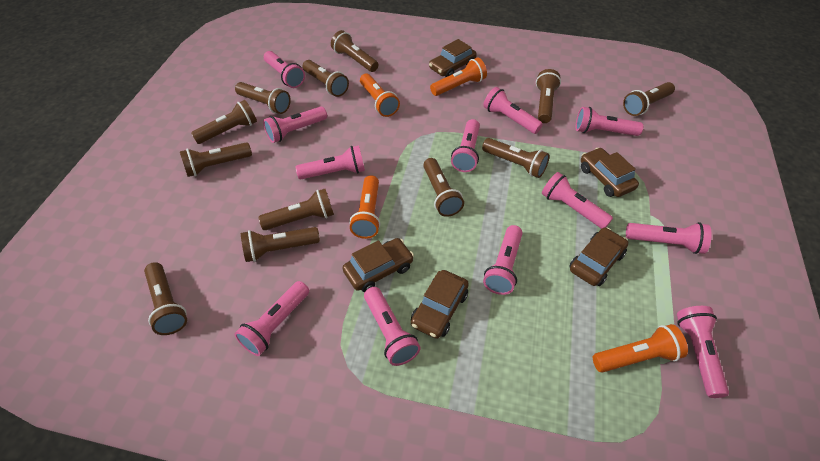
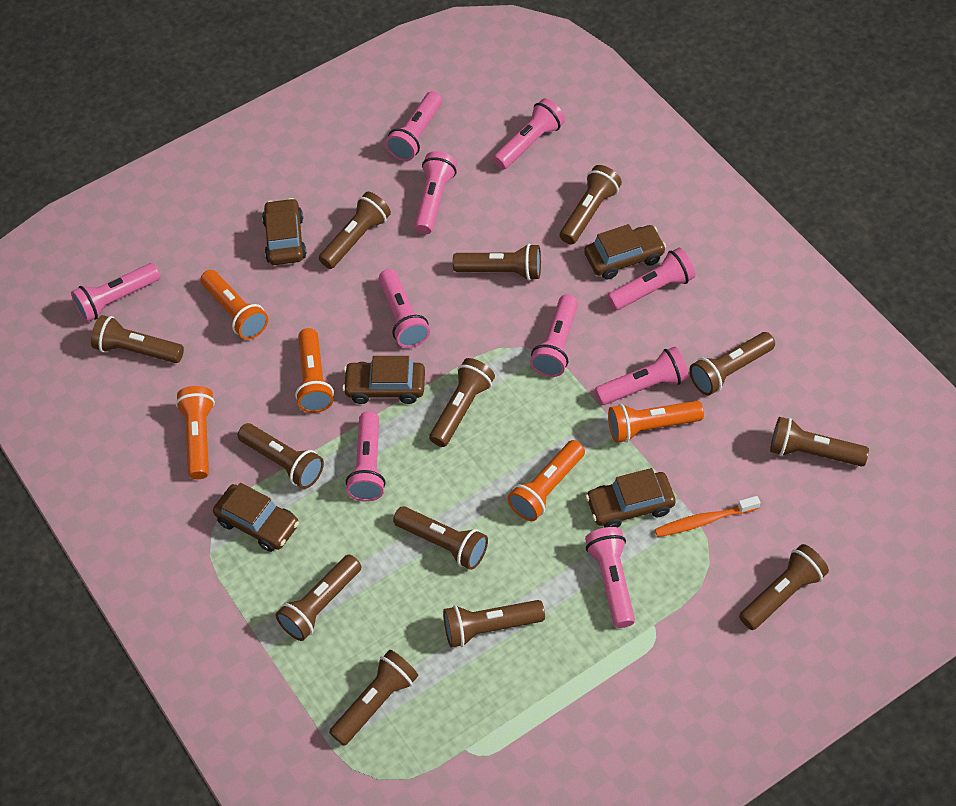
brown flashlight: [144,262,187,335] [180,142,252,177] [191,100,257,144] [235,82,291,114] [241,227,320,262] [258,189,334,230] [303,60,349,97] [331,30,379,72] [423,158,464,217] [482,138,550,178] [536,69,561,123] [623,82,675,116] = 12 -> [91,315,184,363] [238,423,324,489] [276,555,361,641] [319,192,391,269] [329,650,418,746] [393,506,488,570] [429,358,495,447] [443,600,545,647] [453,244,541,281] [560,165,622,245] [689,332,775,396] [739,544,829,630] [770,417,869,467] = 13
orange flashlight: [349,175,380,239] [360,74,400,117] [430,58,487,96] [593,324,688,373] = 4 -> [176,386,215,479] [200,270,268,340] [295,328,334,413] [507,440,585,521] [608,401,704,443] = 5
orange toothbrush: none = 0 -> [655,496,760,537] = 1
pink flashlight: [234,281,309,356] [263,106,327,143] [264,51,305,88] [296,145,365,179] [364,287,421,366] [451,119,480,172] [483,87,543,134] [483,225,523,295] [542,172,613,229] [576,107,643,136] [626,222,712,254] [677,306,729,398] = 12 -> [71,263,160,322] [346,411,386,502] [379,269,430,348] [385,91,442,161] [414,151,457,234] [493,98,565,170] [530,294,578,377] [585,527,635,628] [595,347,689,405] [607,248,695,310] = 10

